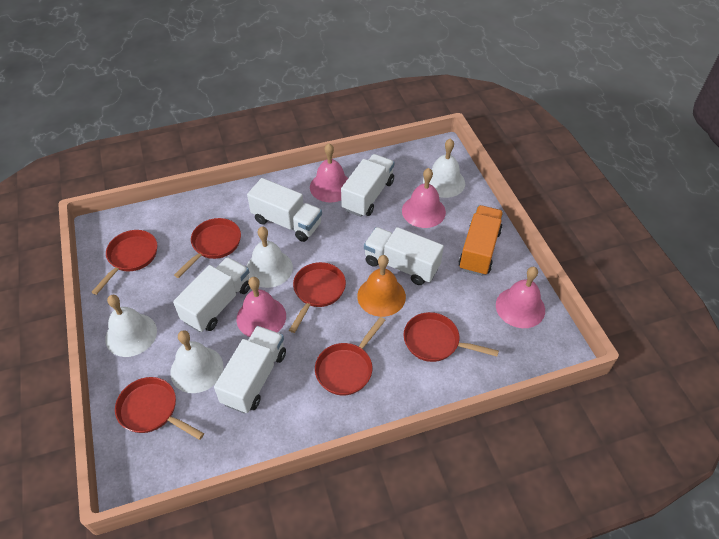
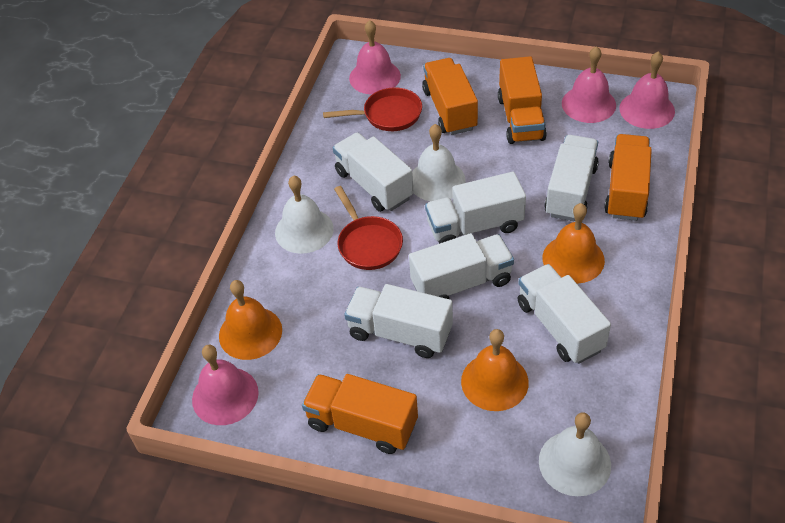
orange bell: [357,255,406,317] = 1 -> [219,280,282,360] [461,329,529,411] [543,203,605,284] = 3
orange truck: [459,205,503,276] = 1 -> [302,374,418,454] [422,58,478,135] [498,56,547,144] [604,134,652,221] = 4
red pan: [92,230,157,295] [115,377,204,440] [174,218,241,278] [289,262,346,333] [315,317,386,395] [404,312,499,362] = 6 -> [323,87,422,131] [334,186,403,270] = 2
white bell: [105,295,157,357] [170,330,223,393] [246,227,293,288] [423,138,465,198] = 4 -> [275,175,334,254] [412,124,466,201] [539,412,611,496] = 3
white truck: [173,257,250,332] [214,326,286,413] [247,178,322,242] [341,154,395,217] [364,227,444,285] = 5 -> [333,133,414,212] [344,284,453,358] [409,233,514,299] [425,172,526,244] [518,264,611,364] [544,135,599,221] = 6

